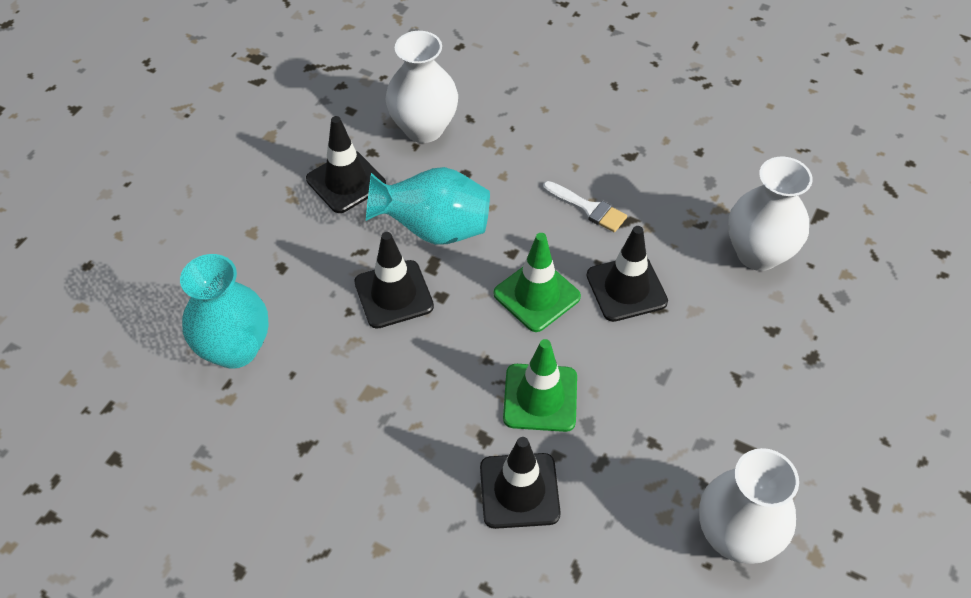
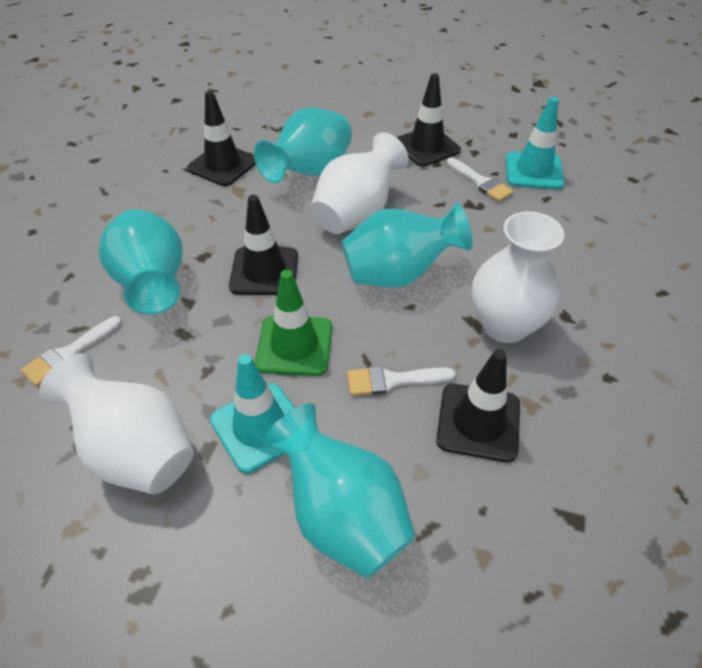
green traffic cone: [493,233,581,332] [503,339,577,432] = 2 -> [255,270,332,376] = 1
turquoise traffic cone: none = 0 -> [210,354,295,473] [506,97,564,190] = 2
turquoise vase: [180,254,268,369] [366,167,490,245] = 2 -> [99,209,183,315] [254,107,352,183] [262,403,415,578] [342,203,472,288] = 4
white brush: [543,181,627,232] = 1 -> [21,316,122,386] [347,366,455,396] [446,158,514,202] = 3

